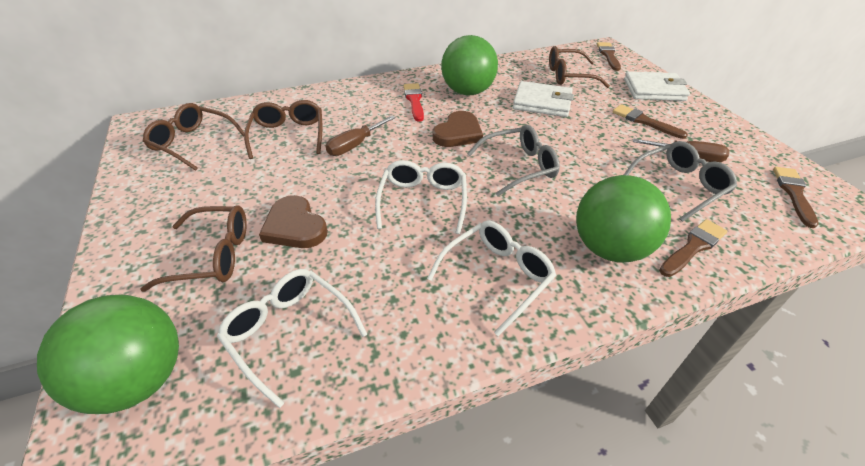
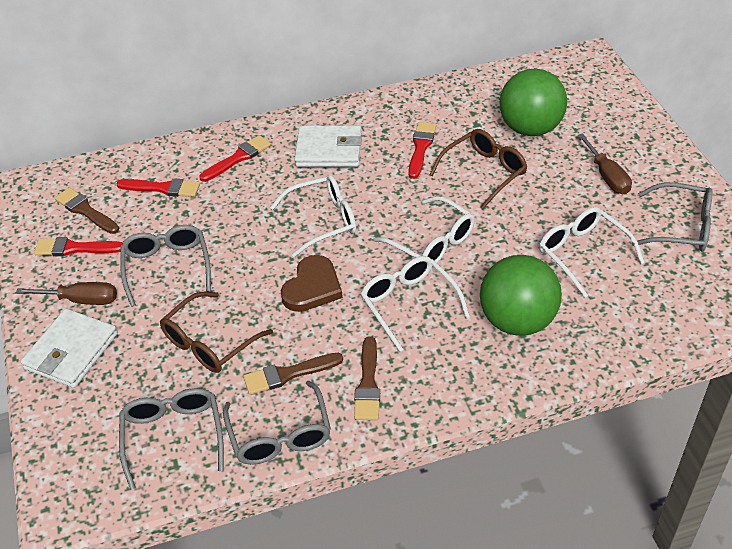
brown brush: [597,42,621,71] [612,104,688,139] [659,219,727,277] [773,167,819,228] = 4 -> [55,188,119,234] [243,353,343,395] [354,336,380,420] = 3
brown glasses: [140,205,247,292] [143,103,244,171] [244,100,322,159] [549,46,610,88] = 4 -> [160,292,273,373] [429,129,527,209] = 2
brown heart: [259,195,328,248] [433,111,483,147] = 2 -> [281,255,343,312] = 1
green ball: [37,295,179,414] [441,35,498,95] [576,175,671,262] = 3 -> [480,255,562,336] [499,69,567,136] = 2
grey glasses: [467,125,560,196] [624,141,737,222] = 2 -> [119,388,224,490] [120,225,211,307] [223,381,331,465] [632,182,713,251] = 4
red brush: [403,83,424,122] = 1 -> [34,237,123,256] [116,178,200,197] [199,135,271,182] [408,122,436,179] = 4
white glasses: [217,269,367,408] [375,160,467,234] [427,220,556,336] = 3 -> [270,175,356,257] [361,256,470,352] [373,196,475,266] [539,207,644,298] = 4

